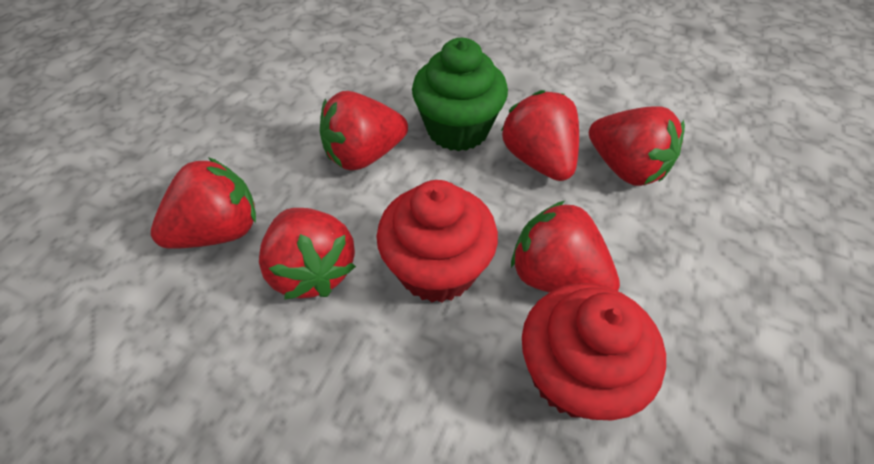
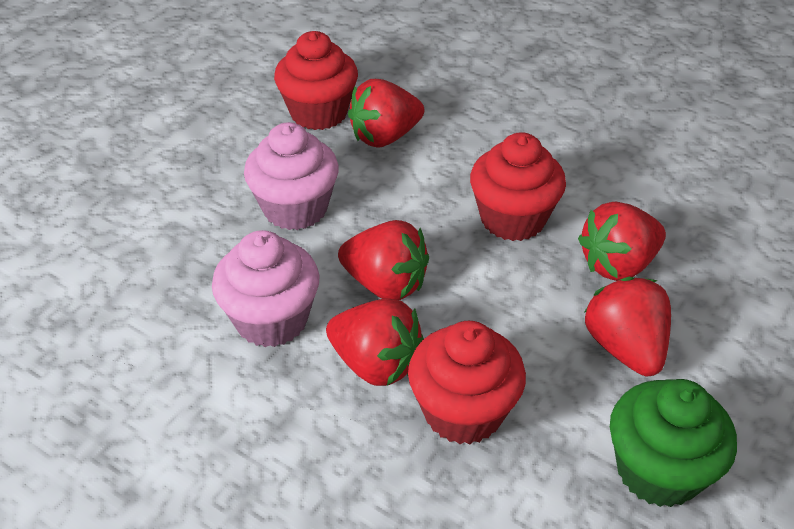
pink cupcake: none = 0 -> [212,230,320,347] [244,122,339,230] = 2
red cupcake: [377,180,498,303] [522,283,666,421] = 2 -> [274,31,358,130] [408,321,526,444] [470,132,566,241] = 3
red strawberry: [151,157,256,249] [259,208,356,300] [320,91,408,171] [501,90,579,181] [511,201,620,293] [589,106,685,186] = 6 -> [326,298,424,386] [338,220,429,300] [348,79,424,148] [578,201,666,281] [585,277,671,376] = 5

